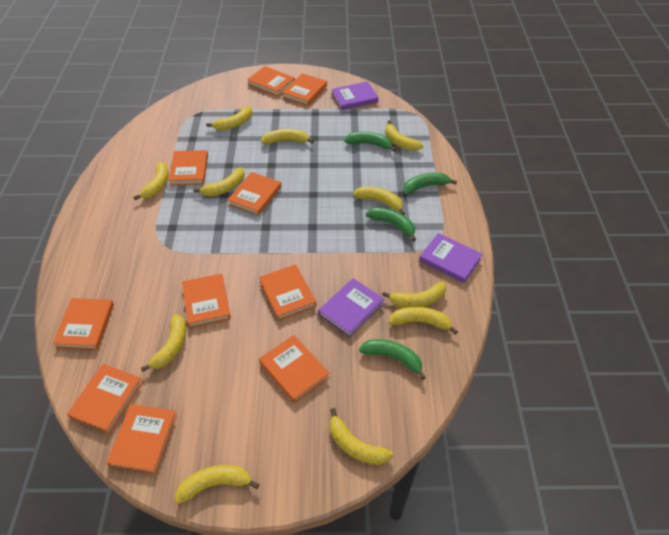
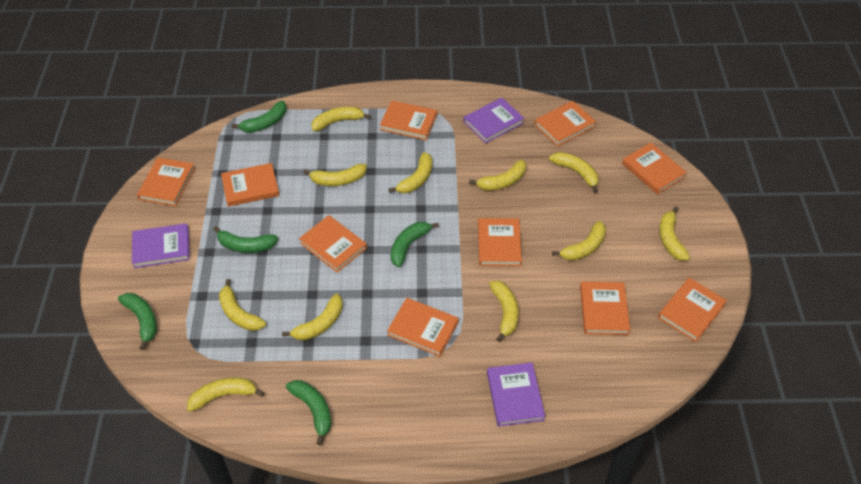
green banana: [344,132,396,152] [359,339,426,380] [366,207,416,242] [403,173,457,194] = 4 -> [118,293,157,350] [213,226,278,253] [231,101,286,133] [286,380,332,445] [391,222,439,267] = 5

